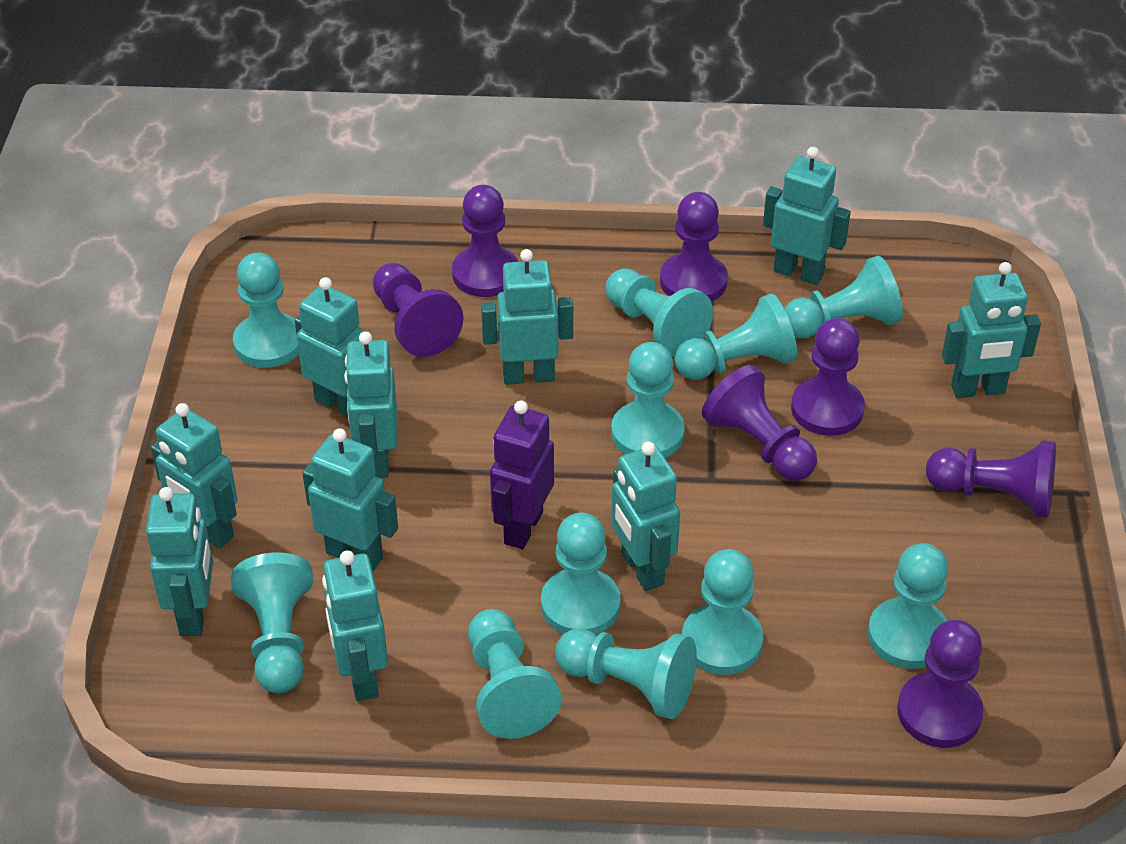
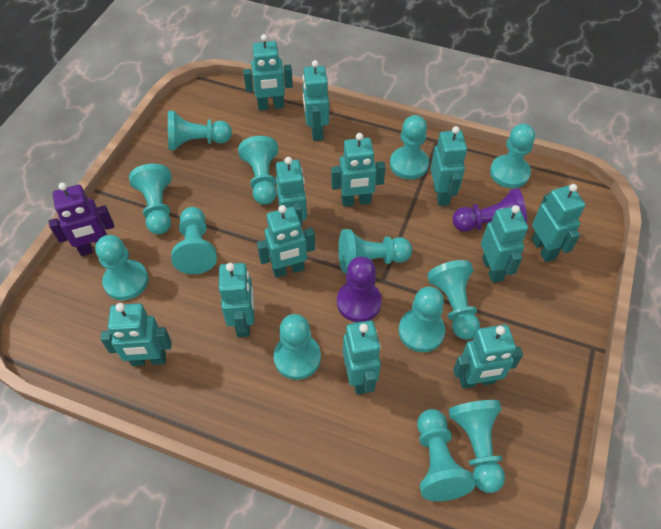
purple pawn: [373,263,464,357] [452,185,518,297] [660,192,728,302] [702,365,817,481] [791,318,865,436] [897,620,984,748] [926,440,1056,518] = 7 -> [337,257,382,322] [453,188,527,232] = 2
turquoise pawn: [231,553,313,693] [233,253,299,368] [468,609,562,739] [541,513,621,635] [555,628,697,719] [605,268,713,357] [611,342,685,458] [675,293,798,380] [682,549,763,675] [784,256,903,339] [868,543,948,669] = 11 -> [95,235,148,300] [129,164,172,235] [168,111,232,150] [171,207,217,274] [238,136,278,205] [274,314,321,380] [338,229,412,273] [390,115,429,180] [399,287,445,352] [417,409,475,501] [427,260,480,340] [449,400,505,493] [490,124,535,188] = 13
turquoise robot: [146,487,213,636] [151,403,237,549] [295,277,366,417] [302,428,398,572] [322,550,388,701] [344,332,397,478] [481,249,573,385] [611,442,680,591] [763,147,851,285] [942,262,1041,398] = 10 -> [100,303,172,366] [219,263,254,337] [243,34,293,111] [257,205,315,278] [276,157,307,226] [303,60,329,141] [331,133,386,207] [343,320,381,395] [430,126,467,206] [453,325,523,389] [481,205,528,283] [532,184,585,262] = 12

